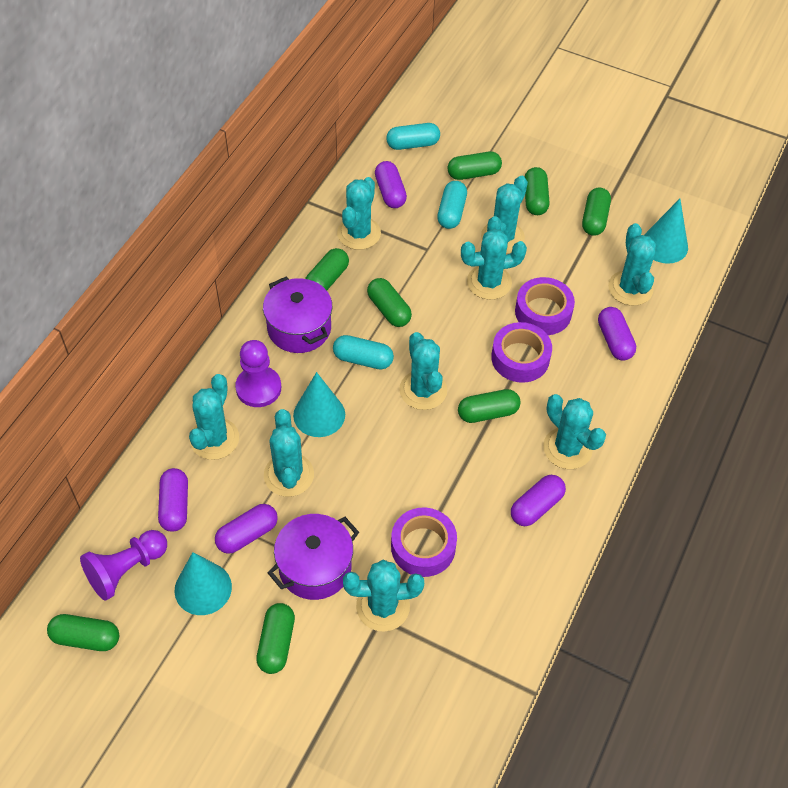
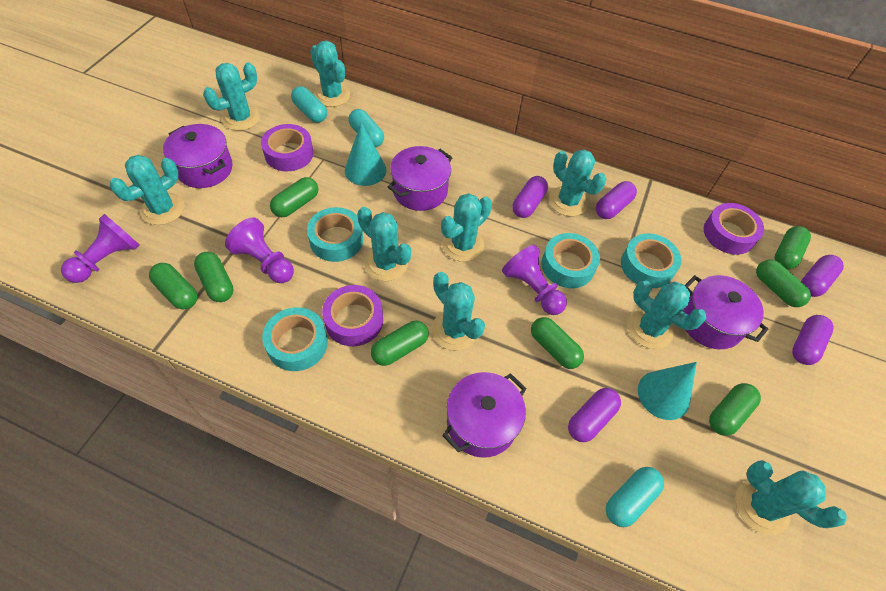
purple pawn: [80,530,167,601] [235,340,281,407] = 2 -> [61,214,140,283] [225,217,294,283] [502,245,567,315] = 3
purple pot: [263,277,332,353] [268,514,359,600] = 2 -> [163,124,233,188] [388,146,453,211] [442,372,527,458] [683,275,768,349] = 4
turquoise cone: [175,552,232,615] [293,372,345,437] [644,199,688,264] = 3 -> [345,123,386,186] [638,362,697,420] = 2
turquoise tape: none = 0 -> [262,307,328,371] [307,207,363,262] [542,233,600,288] [621,233,682,288] = 4

